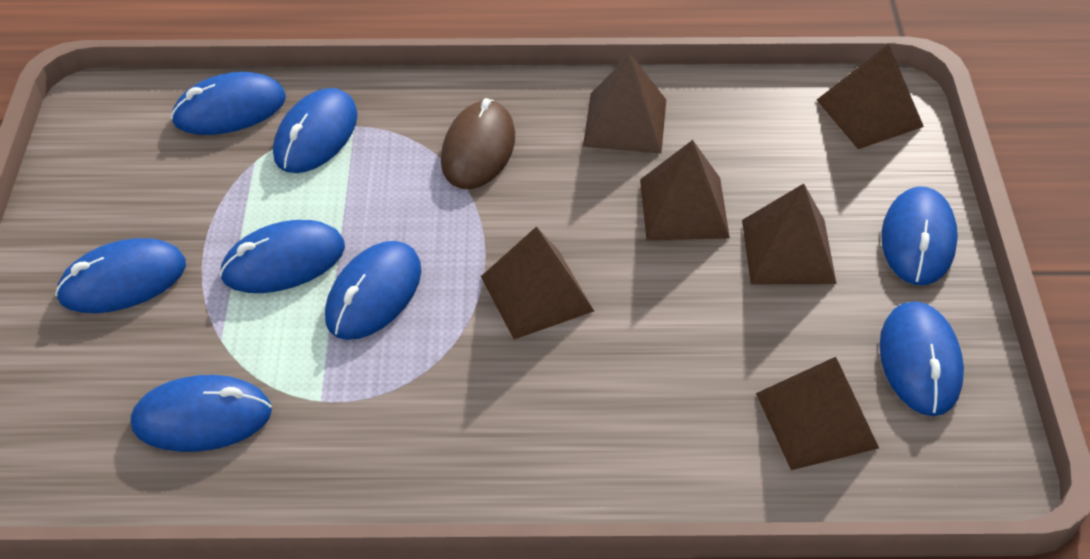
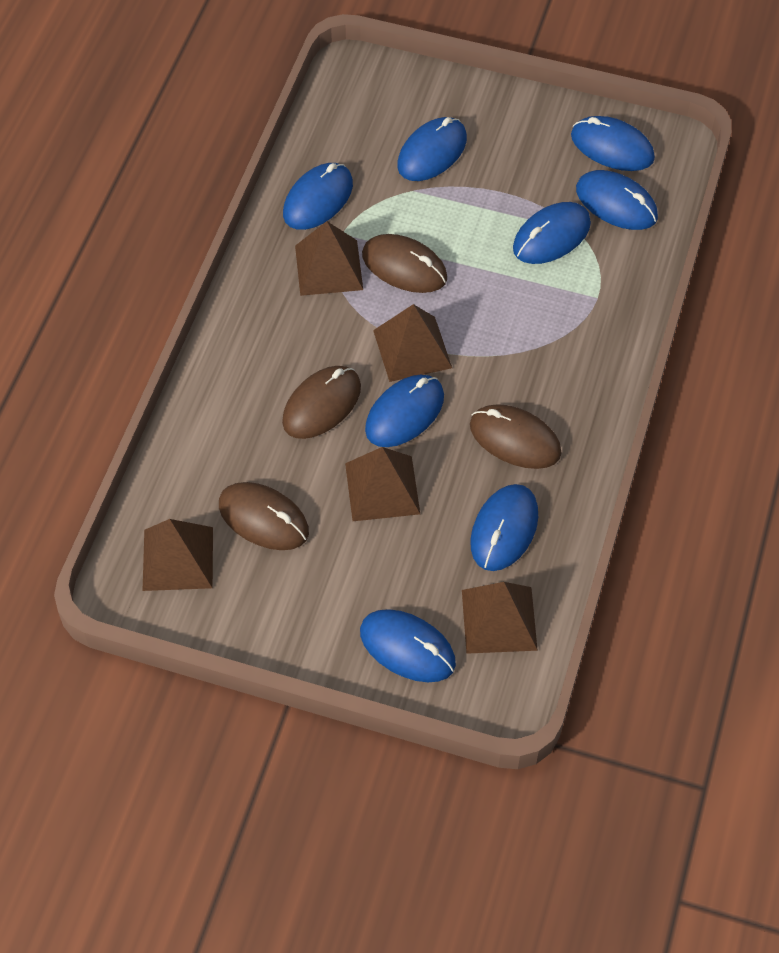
brown mouse: [441,98,515,189] = 1 -> [219,482,309,550] [282,366,361,439] [362,234,447,293] [470,404,562,469] = 4
brown pyramid: [481,227,594,340] [583,54,666,154] [640,140,730,240] [742,184,837,284] [756,357,879,470] [817,44,924,149] = 6 -> [143,519,213,591] [295,221,363,296] [345,447,420,521] [373,304,452,382] [462,582,538,654] = 5

